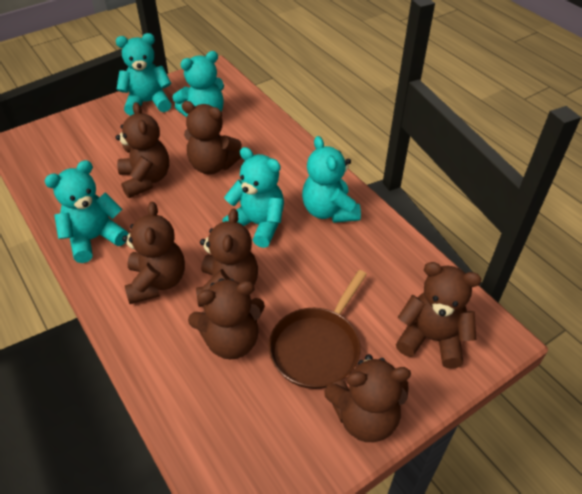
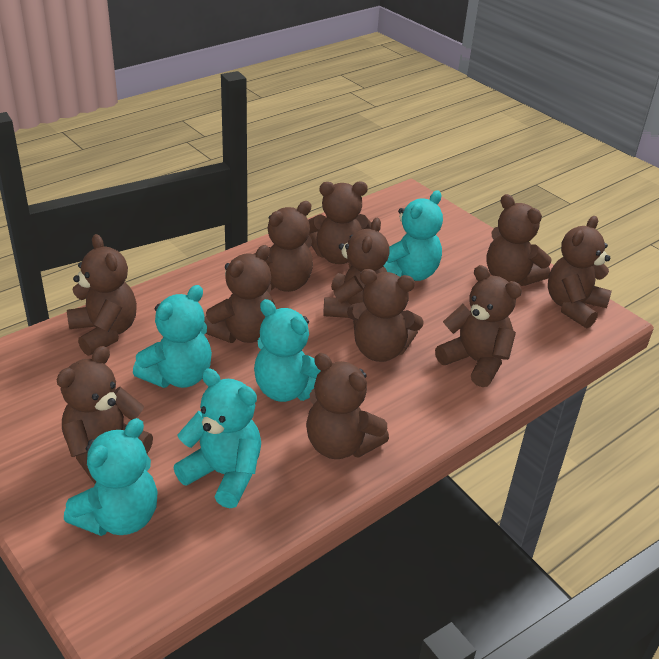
brown pan: [269,270,367,389] = 1 -> none = 0
brown teddy bear: [116,102,169,198] [122,202,185,304] [182,101,242,175] [188,278,265,359] [196,208,258,307] [324,354,411,442] [396,262,481,369] = 7 -> [57,346,153,484] [67,234,137,356] [204,245,275,343] [254,201,313,292] [306,353,389,459] [308,182,371,264] [323,218,390,318] [347,269,424,362] [435,265,522,387] [486,194,551,286] [548,216,612,328] = 11

